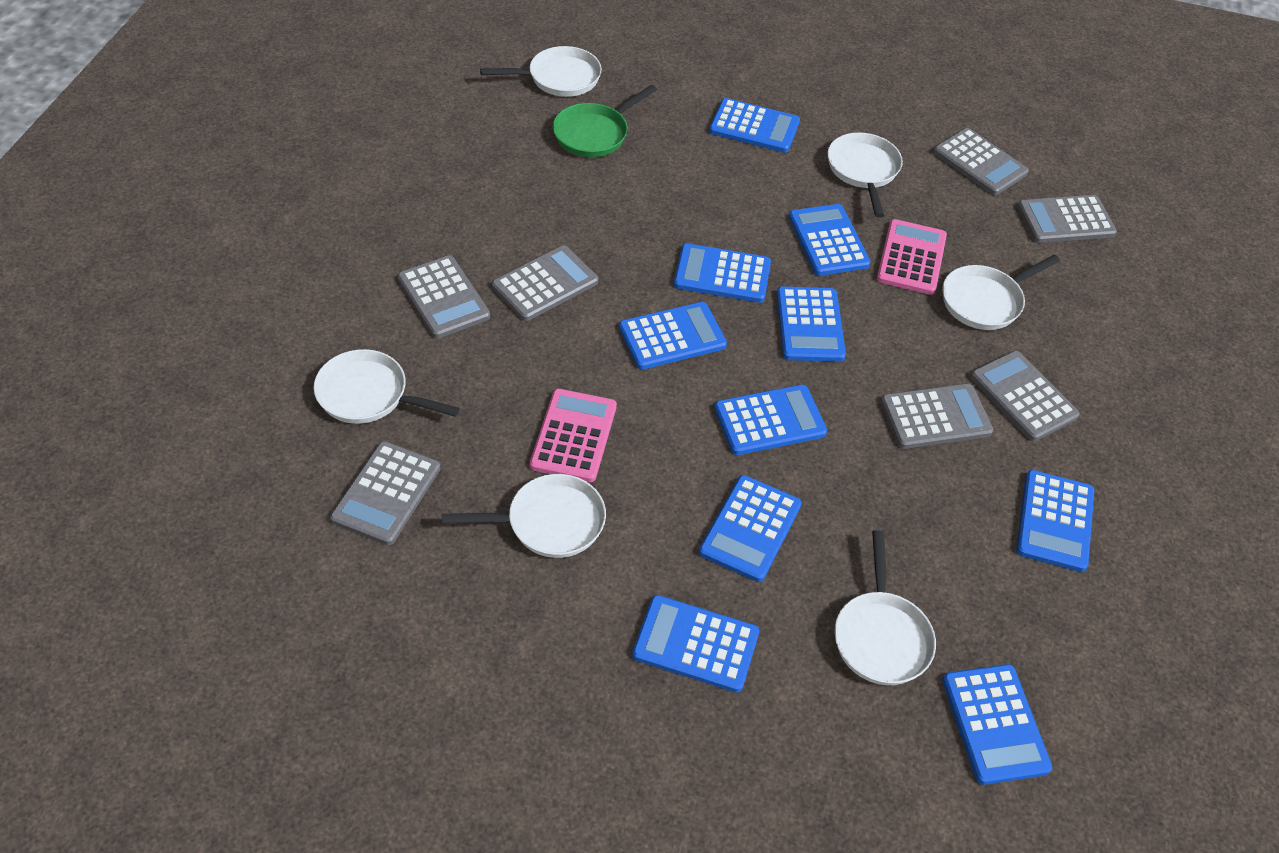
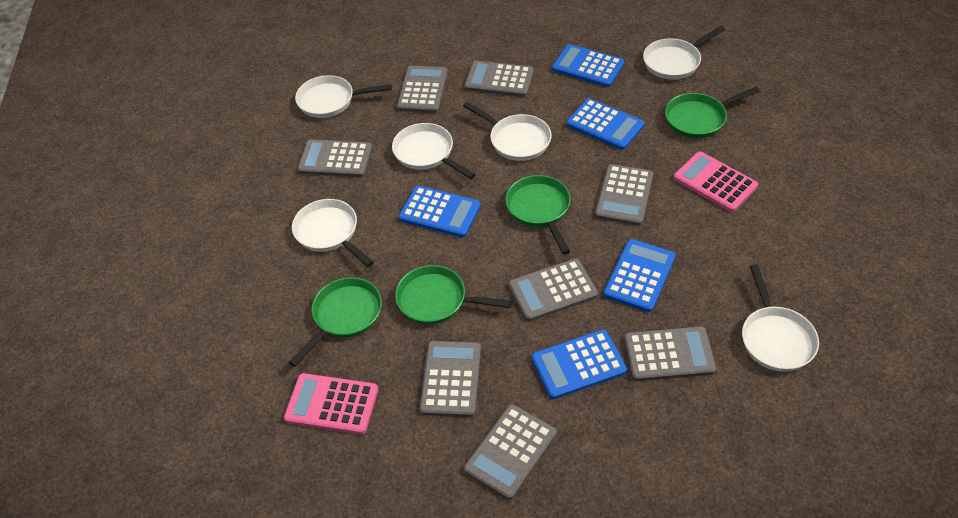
blue calculator: [619,302,727,370] [632,595,760,692] [674,243,771,303] [699,475,802,582] [709,98,800,153] [714,384,827,455] [777,287,846,362] [789,204,870,276] [942,664,1052,785] [1016,470,1094,572] = 10 -> [399,186,481,237] [532,330,627,399] [552,44,625,87] [567,98,645,150] [604,239,675,312] = 5
green pan: [553,85,657,157] = 1 -> [289,277,382,367] [395,265,512,325] [505,175,571,254] [665,87,760,138] = 4
grey calculator: [330,441,441,545] [398,255,490,338] [492,245,598,321] [880,384,993,449] [933,128,1029,195] [970,351,1080,441] [1017,195,1117,243] = 7 -> [297,139,372,177] [397,66,448,113] [420,341,481,417] [464,61,534,97] [464,404,557,500] [509,258,598,321] [595,164,653,226] [624,326,716,381] = 8

